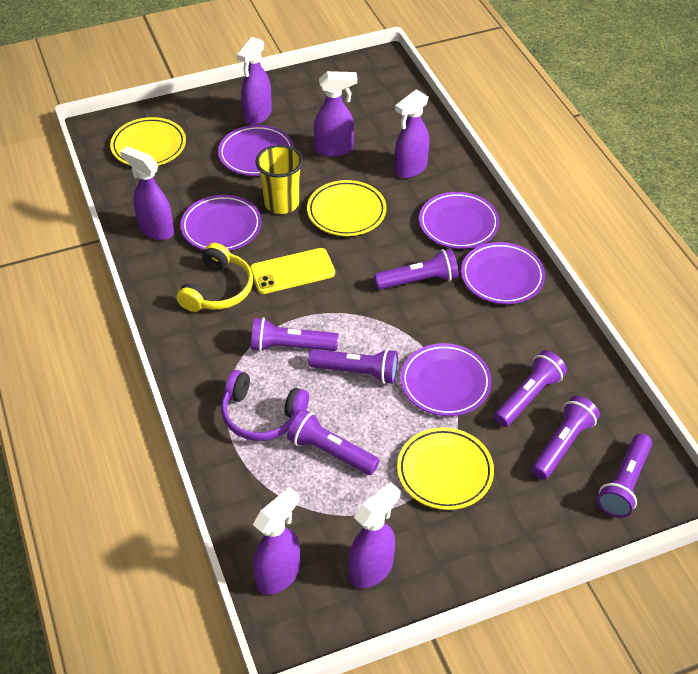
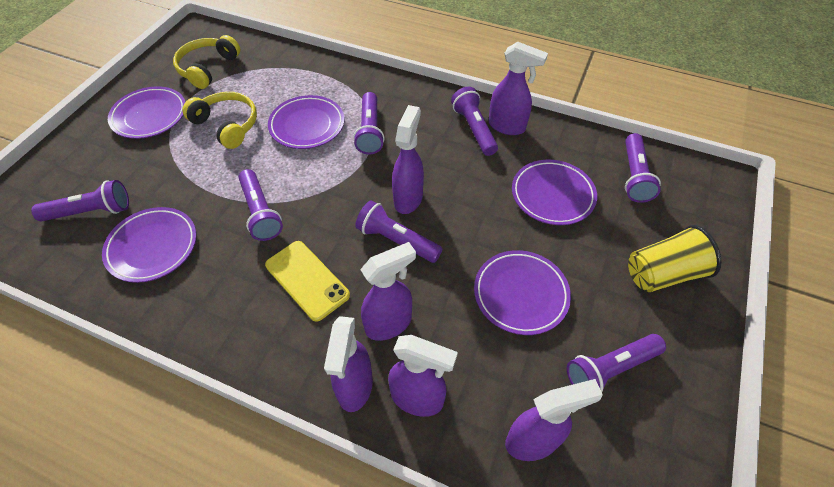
purple headphones: [221,370,309,441] = 1 -> none = 0
yellow headphones: [177,243,253,312] = 1 -> [173,35,241,89] [182,92,257,149] = 2
yellow plate: [110,117,186,166] [307,180,387,236] [397,427,494,510] = 3 -> none = 0

